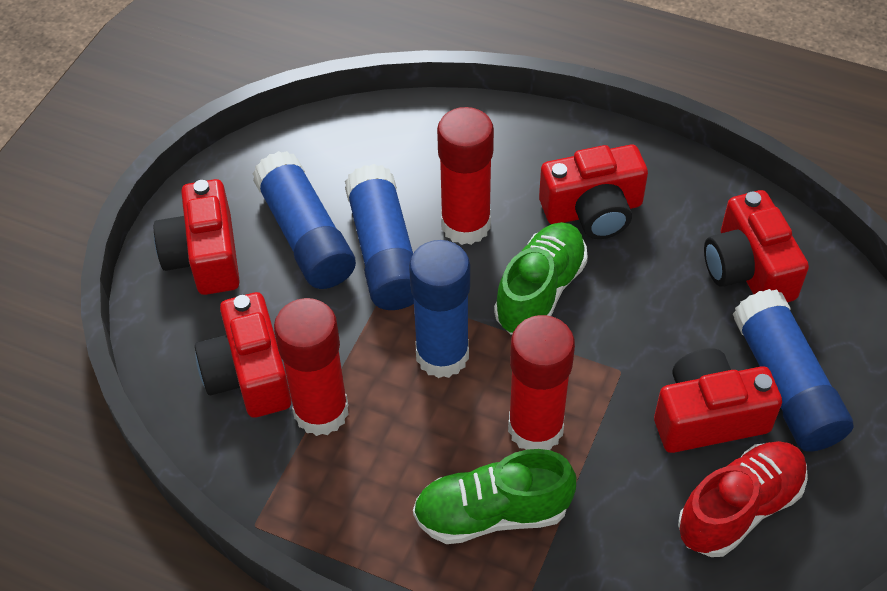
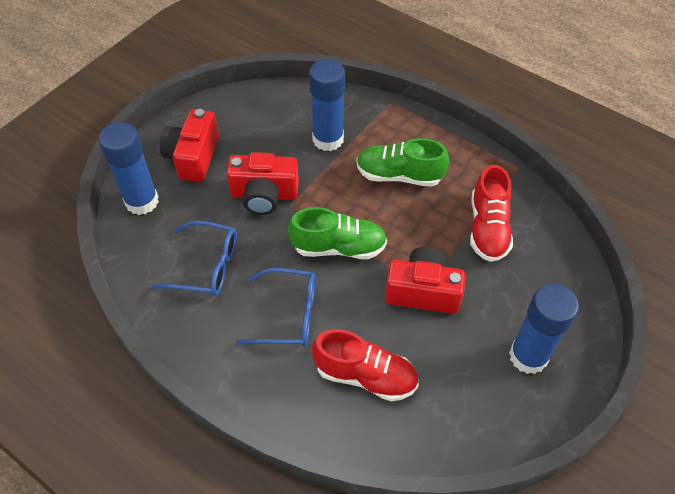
blue glasses: none = 0 -> [152,221,237,296] [236,268,315,346] = 2
blue glue stick: [252,151,356,289] [345,164,414,310] [409,240,470,378] [733,289,853,452] = 4 -> [99,122,159,215] [309,59,345,151] [509,284,579,374] = 3
red camera: [154,179,240,295] [195,292,291,418] [539,145,648,239] [654,348,782,453] [704,190,809,302] = 5 -> [160,109,219,182] [227,152,299,215] [385,247,466,314] = 3
red glue stick: [274,298,349,436] [437,107,494,245] [508,315,575,450] = 3 -> none = 0
red shoe: [678,441,808,557] = 1 -> [312,329,418,402] [470,165,513,262] = 2

